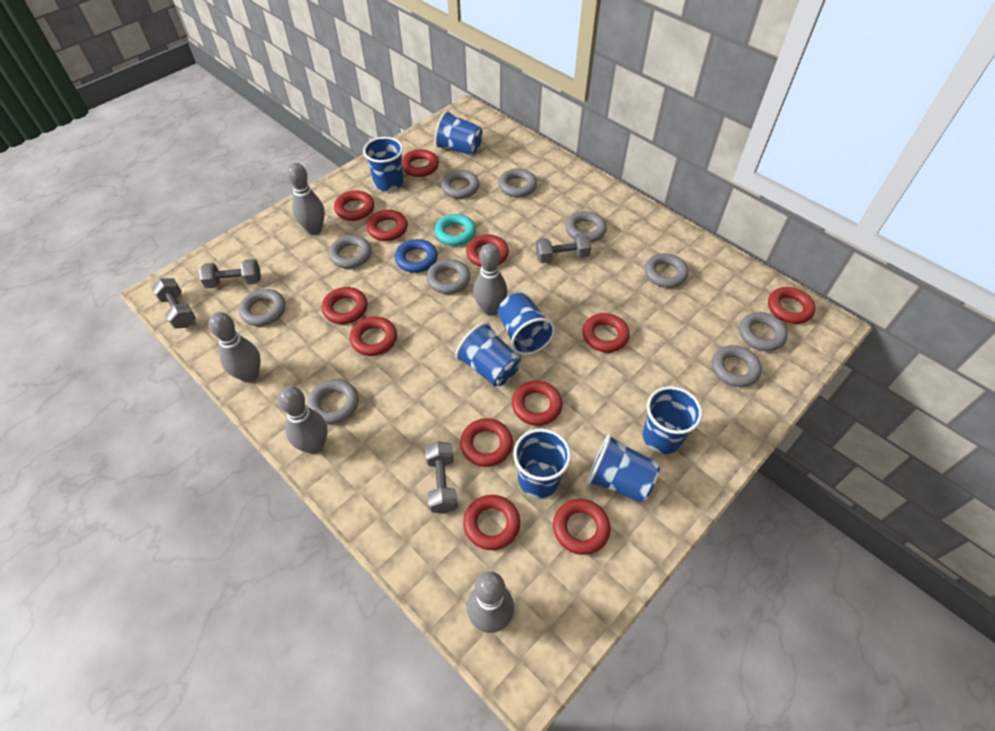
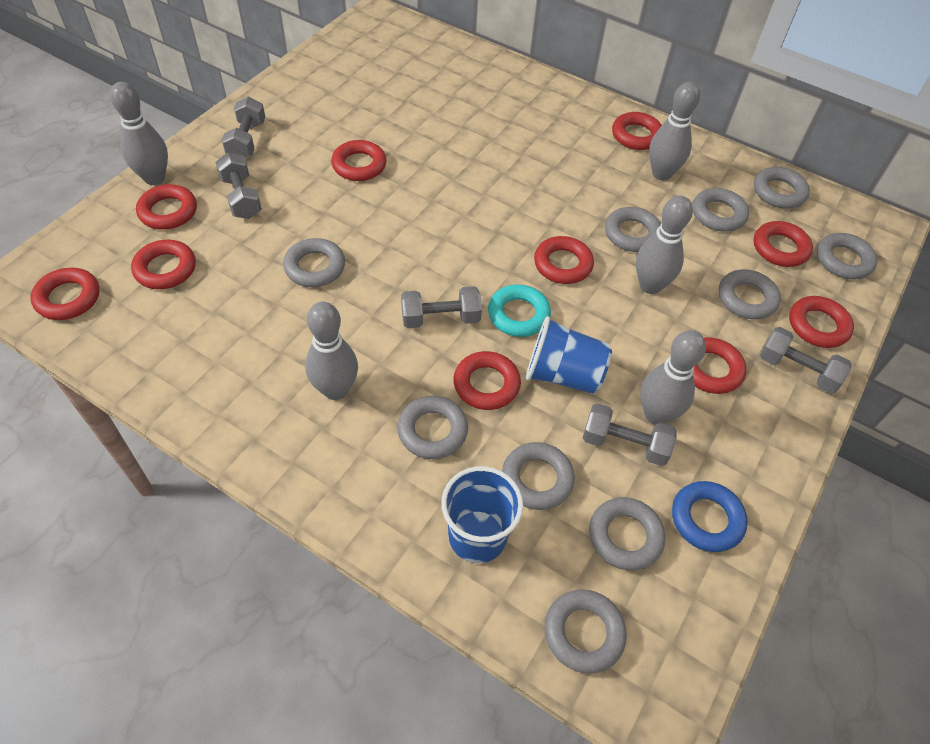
blue cup: [363,137,404,191] [435,110,483,155] [455,322,521,387] [498,293,555,355] [513,429,571,498] [586,434,660,503] [643,386,702,454] = 7 -> [441,466,523,563] [526,316,612,394] = 2
grey dumbbell: [152,278,196,329] [199,259,261,289] [425,441,458,514] [536,233,591,263] = 4 -> [215,152,262,219] [222,97,265,158] [401,286,482,328] [583,403,677,466] [760,327,852,394] = 5
red ring: [322,287,368,324] [334,190,374,221] [350,316,397,356] [366,210,408,241] [402,149,439,177] [460,418,513,467] [463,495,520,550] [466,235,509,267] [512,381,562,426] [553,499,611,555] [582,313,630,352] [768,287,815,324] = 12 -> [30,268,100,320] [131,240,196,289] [136,184,197,230] [331,140,386,181] [453,351,521,410] [534,236,594,284] [612,112,662,150] [693,337,747,394] [754,221,813,267] [789,296,854,348] = 10

